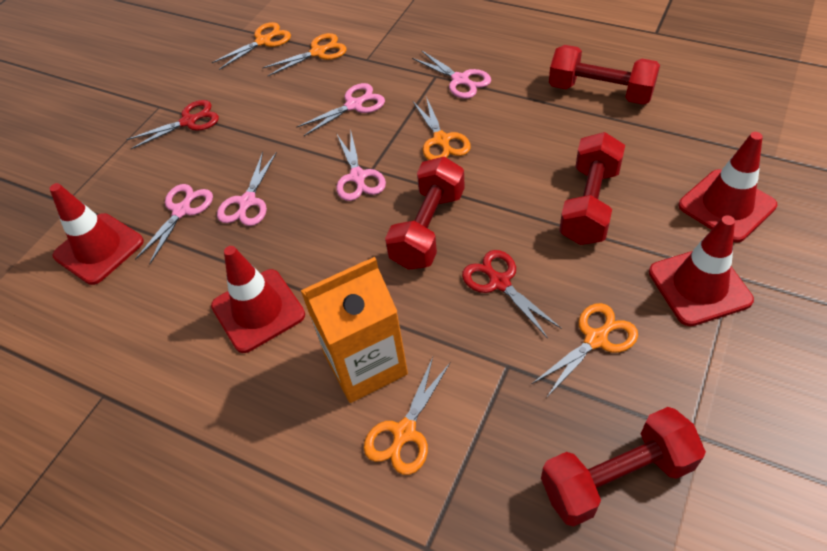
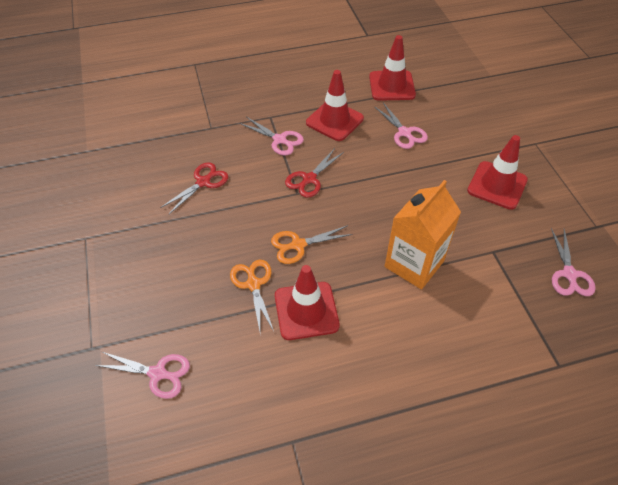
orange scissors: [212,22,291,70] [262,33,347,76] [364,357,451,475] [413,97,471,160] [532,303,638,398] = 5 -> [230,260,274,331] [271,225,352,264] = 2
pink scissors: [135,184,213,265] [217,152,277,226] [296,83,385,136] [336,132,386,201] [412,50,491,99] = 5 -> [95,352,190,399] [239,117,304,156] [374,103,428,149] [551,228,596,296] = 4
red dumbbell: [385,157,465,270] [541,407,706,527] [549,45,660,105] [559,132,625,245] = 4 -> none = 0

